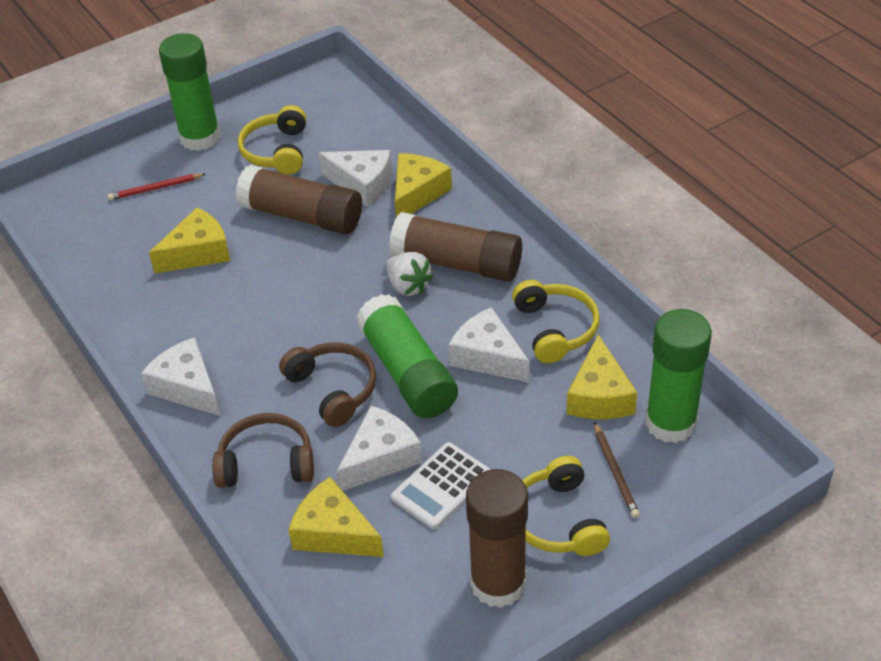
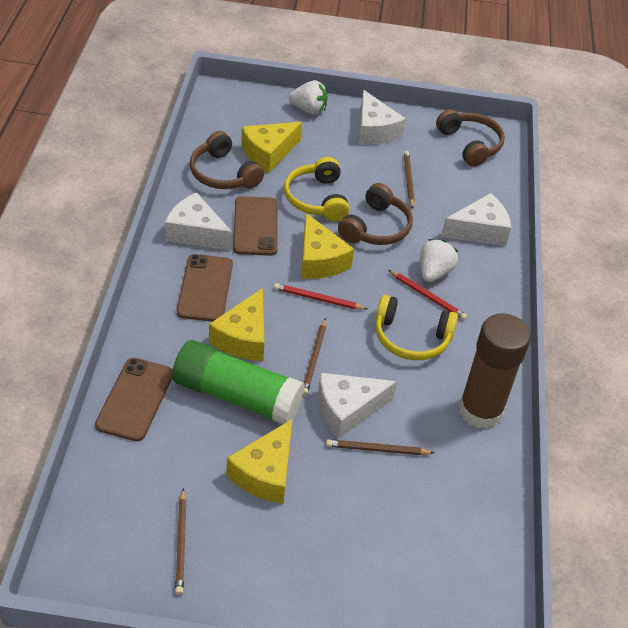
brown glue stick: [235,165,362,235] [389,212,522,282] [466,469,528,608] = 3 -> [459,313,531,429] = 1
brown headphones: [212,413,314,488] [279,342,376,427] = 2 -> [190,131,264,189] [338,183,413,245] [436,109,505,167] = 3
brown pencil: [594,422,640,518] = 1 -> [175,488,187,595] [303,318,326,395] [326,439,435,455] [404,151,415,209] = 4
brown phone: none = 0 -> [95,358,173,442] [177,254,233,322] [233,196,278,256] = 3
green glue stick: [159,33,221,151] [356,294,458,418] [645,309,712,443] = 3 -> [172,340,305,424] = 1
red pencil: [108,173,205,200] = 1 -> [274,283,367,310] [388,270,467,320] = 2
white calculator: [391,442,491,529] = 1 -> none = 0
white strawberry: [386,252,433,296] = 1 -> [289,80,328,115] [420,239,458,282] = 2
yellow headphones: [238,105,306,174] [512,280,600,363] [522,456,610,556] = 3 -> [284,157,349,221] [375,295,458,360] = 2

